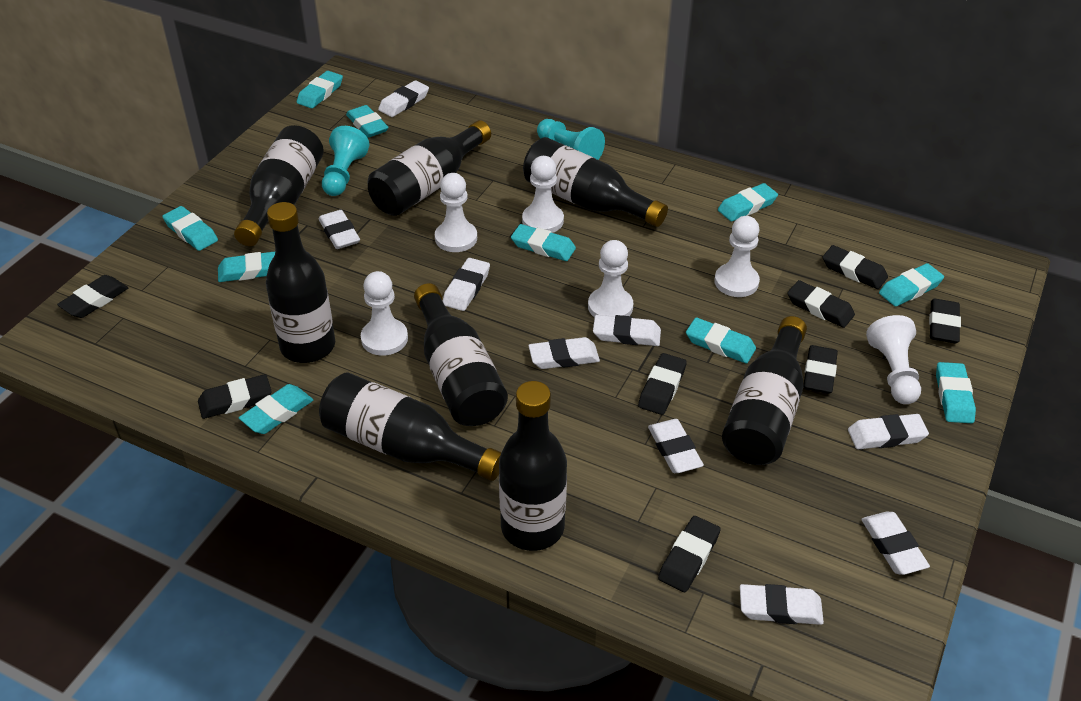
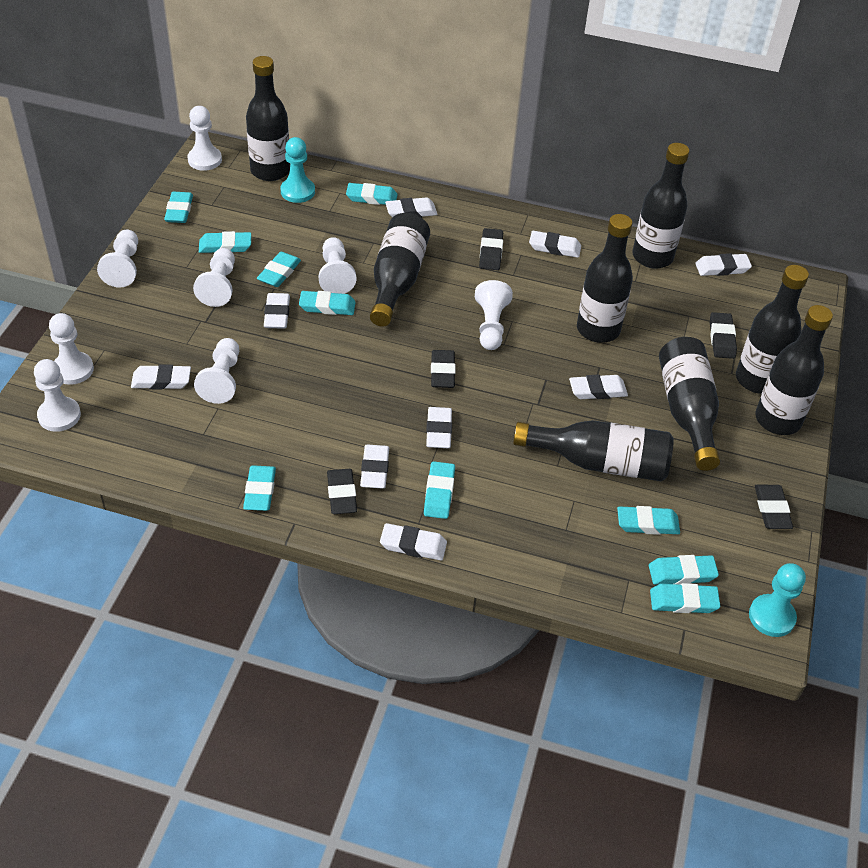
black eraser: [57,275,128,318] [198,374,272,419] [638,353,687,415] [658,516,720,592] [787,280,855,328] [803,345,838,394] [823,245,888,289] [929,299,961,343] = 8 -> [327,469,357,514] [431,350,456,388] [479,228,503,270] [710,312,737,359] [755,485,793,529] = 5
white pawn: [361,271,408,356] [435,173,477,252] [522,156,564,233] [588,240,633,318] [714,216,760,297] [866,315,921,404] = 6 -> [34,359,81,432] [49,313,94,385] [97,230,138,288] [187,106,222,171] [193,248,235,307] [194,338,239,404] [318,237,356,294] [475,280,513,350] = 8

